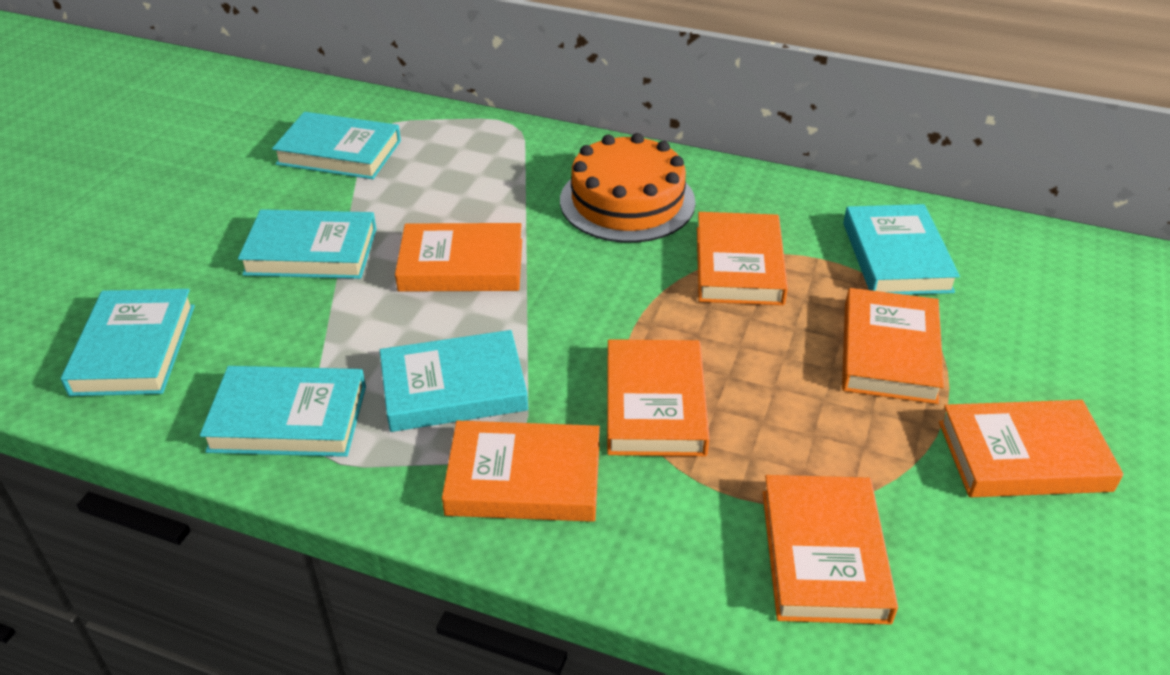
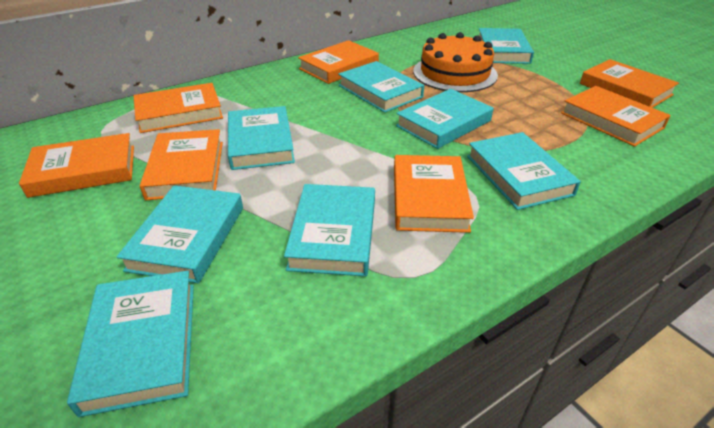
turquoise book: [61,289,195,396] [200,366,366,457] [238,209,376,279] [272,112,401,179] [380,330,528,432] [843,204,960,295] = 6 -> [67,271,194,417] [117,185,243,283] [228,106,295,170] [284,184,375,276] [338,61,424,113] [396,89,493,149] [467,132,581,210] [479,28,534,64] = 8

